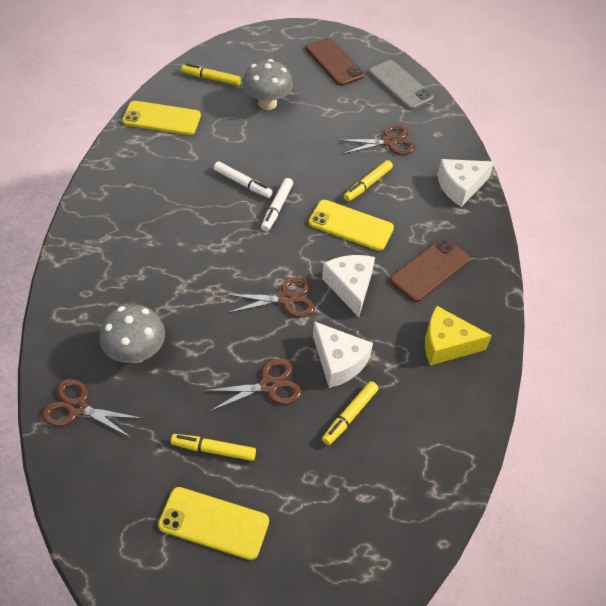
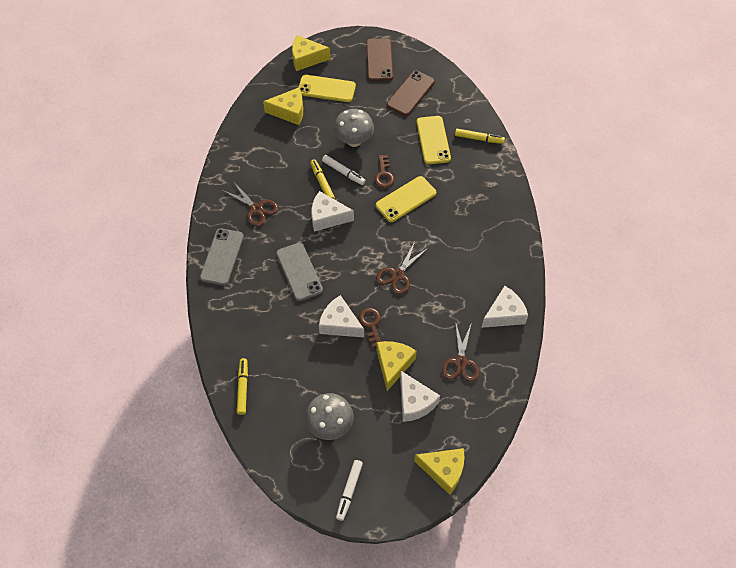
brown key: none = 0 -> [358,308,381,348] [374,155,394,188] = 2
brown scissors: [41,379,143,438] [203,359,302,412] [225,277,315,317] [338,125,415,155] = 4 -> [222,181,279,226] [376,242,428,295] [442,321,479,382] = 3
grey phone: [369,60,434,110] = 1 -> [200,228,244,286] [276,243,323,301] = 2
white cheese: [313,321,373,388] [322,255,375,317] [437,159,494,207] = 3 -> [312,191,354,232] [319,295,364,337] [400,371,440,422] [481,286,528,328] = 4
yellow cheese: [425,306,492,365] = 1 -> [263,88,303,125] [292,35,330,71] [376,341,417,391] [414,448,464,495] = 4
yellow marker: [171,434,256,461] [181,63,241,86] [322,381,379,445] [344,160,393,202] = 4 -> [237,358,248,415] [310,159,335,199] [455,129,505,144] = 3

